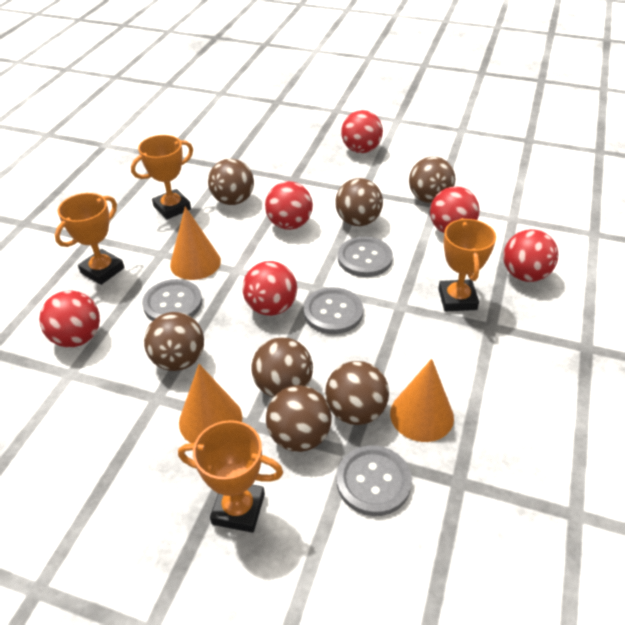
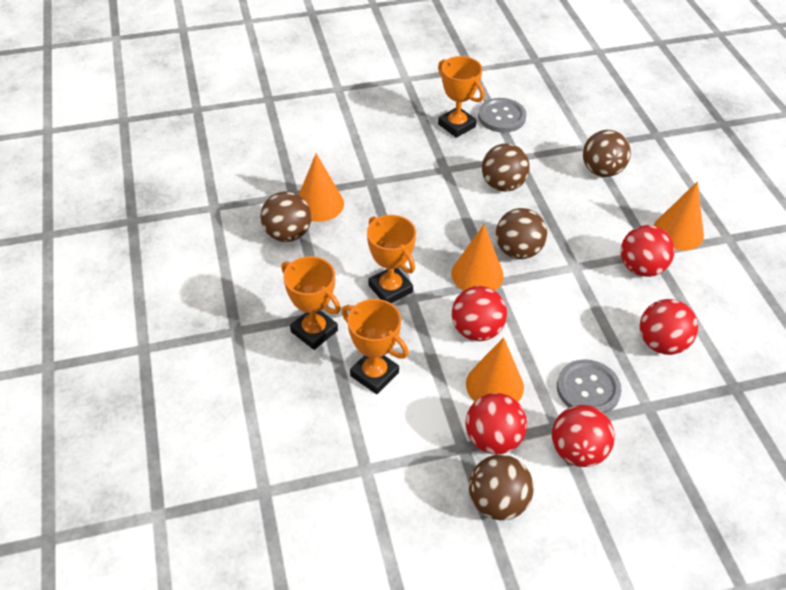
brown ball: [144,312,204,371] [208,159,254,205] [251,337,313,398] [266,385,332,452] [325,361,389,425] [335,178,383,226] [409,157,455,203] = 7 -> [261,191,311,242] [469,454,534,520] [482,143,530,192] [496,208,547,259] [583,130,631,177] = 5
grey button: [142,279,202,321] [304,287,363,334] [336,445,412,516] [338,237,393,277] = 4 -> [478,98,526,133] [557,359,622,414] = 2
orange cone: [170,206,221,280] [179,364,243,443] [390,358,454,442] = 3 -> [299,153,344,222] [451,224,504,291] [466,337,524,402] [654,181,704,250] = 4
red ball: [39,291,100,347] [243,261,297,316] [265,181,313,230] [341,110,383,153] [430,186,480,233] [503,229,558,282] = 6 -> [452,286,507,341] [466,393,527,455] [552,405,615,467] [621,225,674,277] [640,299,698,355] = 5

